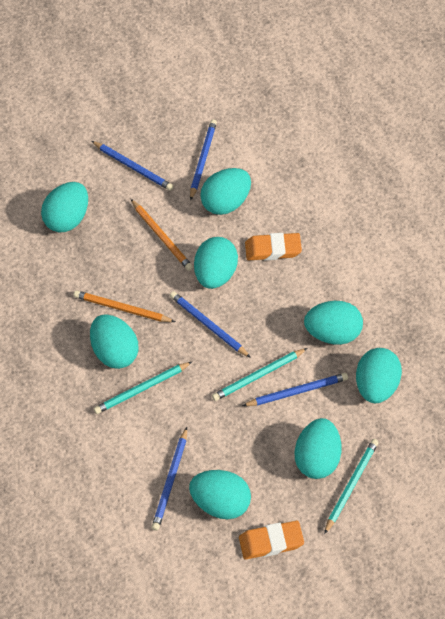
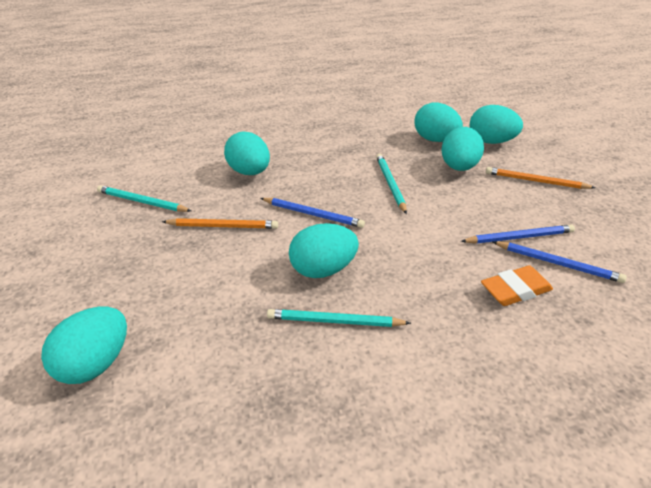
blue pencil: [92,141,174,191] [151,427,187,531] [170,291,251,358] [190,119,217,201] [242,373,348,406] = 5 -> [260,198,365,228] [461,224,575,243] [492,241,627,283] = 3
orange eraser: [239,521,304,560] [245,233,302,260] = 2 -> [481,265,553,306] = 1
turquoise egg: [41,182,88,232] [90,314,139,369] [189,470,251,519] [194,237,238,289] [200,168,251,215] [295,418,341,479] [304,301,363,345] [356,348,402,403] = 8 -> [41,307,127,384] [224,131,270,175] [289,223,359,278] [414,102,463,142] [441,127,484,171] [470,105,523,144] = 6

